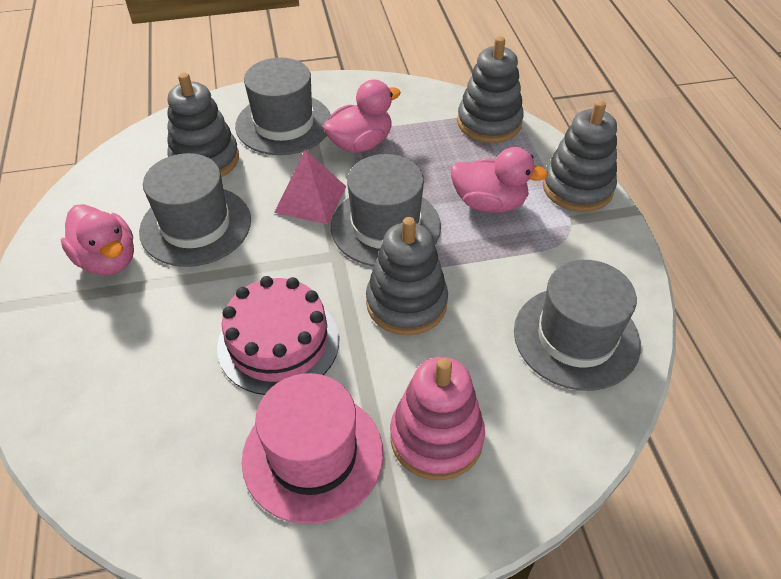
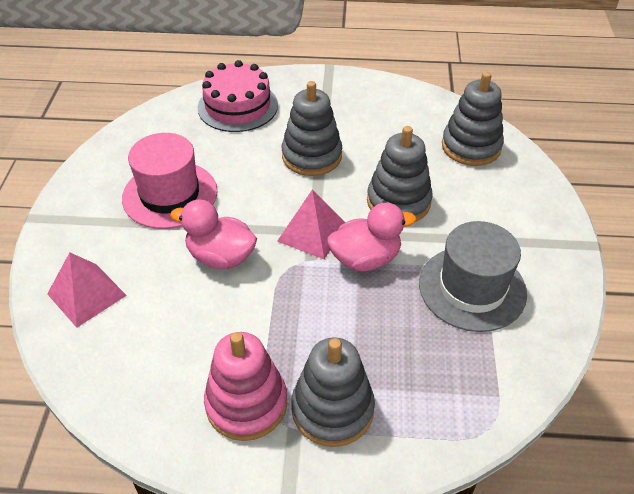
grey hat: [139,153,251,267] [235,58,331,155] [331,154,441,267] [514,260,641,391] = 4 -> [419,221,527,332] = 1
pink duck: [61,204,134,276] [323,79,401,153] [451,147,548,213] = 3 -> [170,199,257,269] [327,203,416,271] = 2
pink pyramid: [274,150,347,224] = 1 -> [47,252,127,328] [277,190,346,259] = 2

